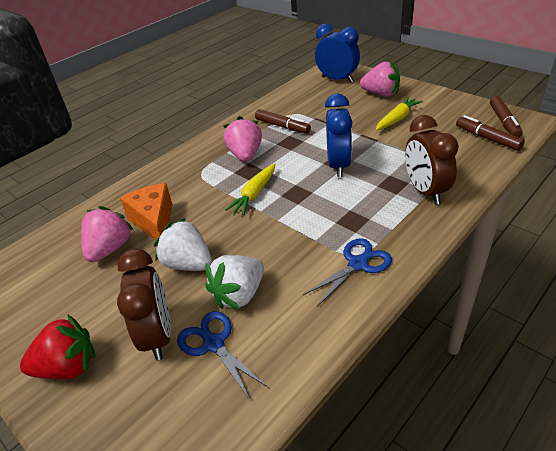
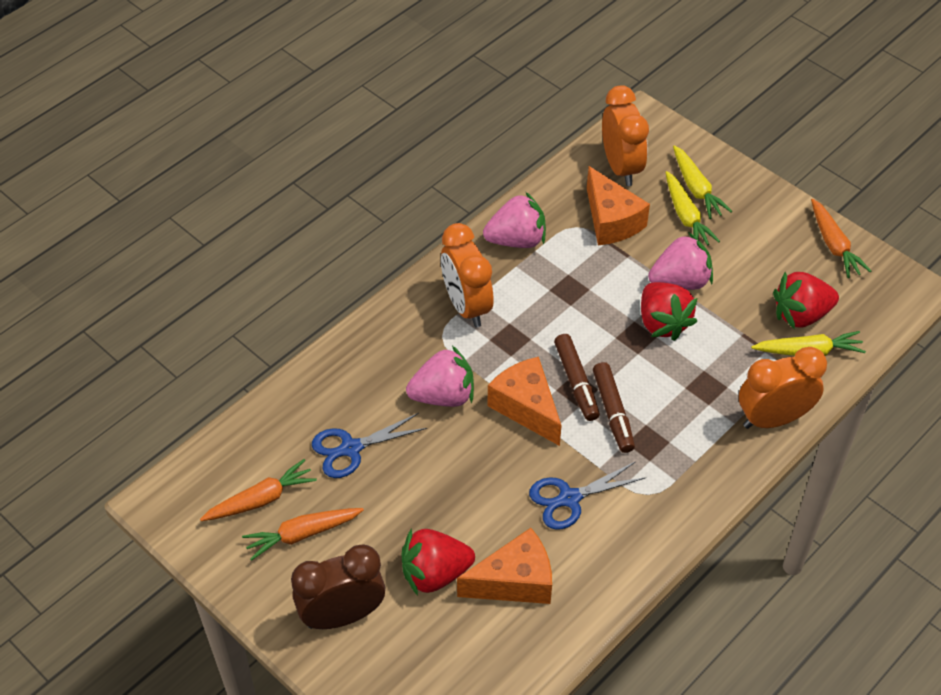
blue clock: [315,24,360,83] [325,94,353,177] = 2 -> none = 0
brown clock: [117,248,171,360] [405,115,459,205] = 2 -> [291,545,385,629] = 1
brown marker: [255,109,311,134] [456,115,525,151] [490,96,523,137] = 3 -> [554,334,600,421] [593,362,635,453] = 2
orange carrot: none = 0 -> [200,459,317,521] [242,508,364,561] [811,199,871,278] = 3
orange cheese: [120,183,172,240] = 1 -> [457,528,552,604] [487,357,562,446] [587,166,650,245] = 3
orange clock: none = 0 -> [441,223,493,328] [602,85,649,186] [739,347,827,429] = 3
red strawberry: [20,315,95,379] = 1 -> [401,528,475,596] [641,282,697,341] [773,272,839,329] = 3
white strawberry: [154,218,212,271] [205,255,264,310] = 2 -> none = 0
yellow carrot: [225,163,275,215] [375,97,423,130] = 2 -> [665,171,720,245] [673,145,732,219] [751,331,866,356] = 3

